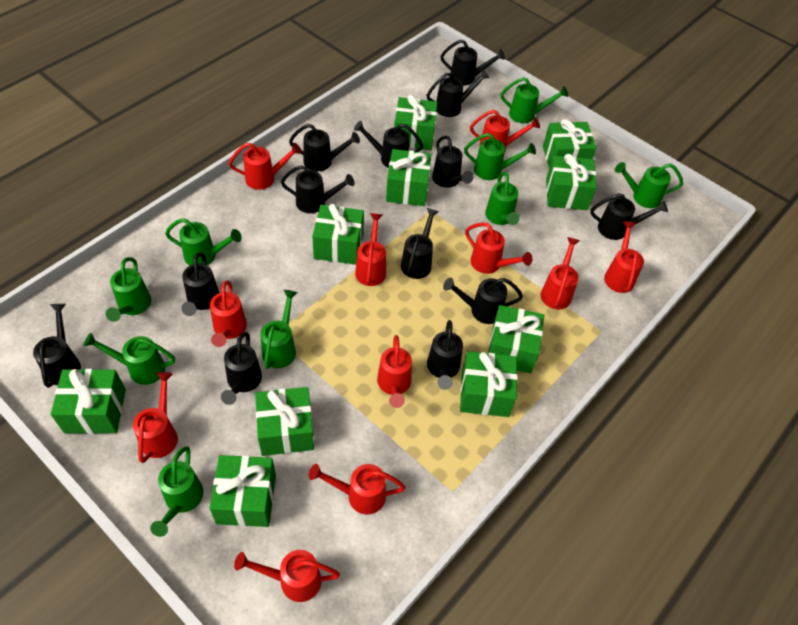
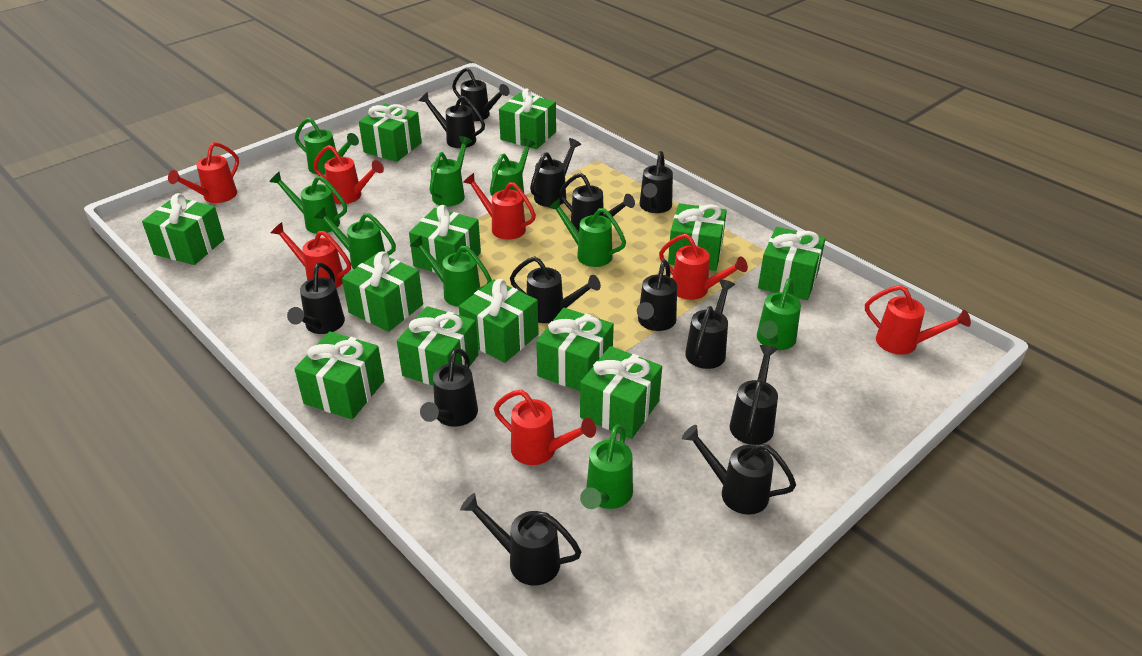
green gift: [51,369,126,434] [210,455,276,527] [255,387,314,456] [312,204,364,265] [386,149,431,206] [394,95,438,150] [460,351,517,417] [488,305,544,374] [543,119,597,168] [546,154,597,210] = 10 -> [142,193,224,265] [294,331,384,420] [342,251,423,332] [359,104,422,162] [397,306,478,385] [409,205,481,273] [459,279,539,363] [499,88,556,149] [536,308,614,391] [580,346,662,439] [668,203,727,271] [758,227,826,300] = 12
red watering can: [133,372,178,463] [210,281,247,347] [228,143,302,190] [234,550,340,602] [309,464,406,514] [355,213,386,286] [377,335,412,408] [465,223,533,274] [470,110,540,151] [541,237,580,309] [604,221,644,293] = 11 -> [168,142,239,203] [271,222,351,288] [313,145,384,204] [463,173,536,240] [494,390,596,465] [659,234,748,300] [865,285,971,355] = 7

